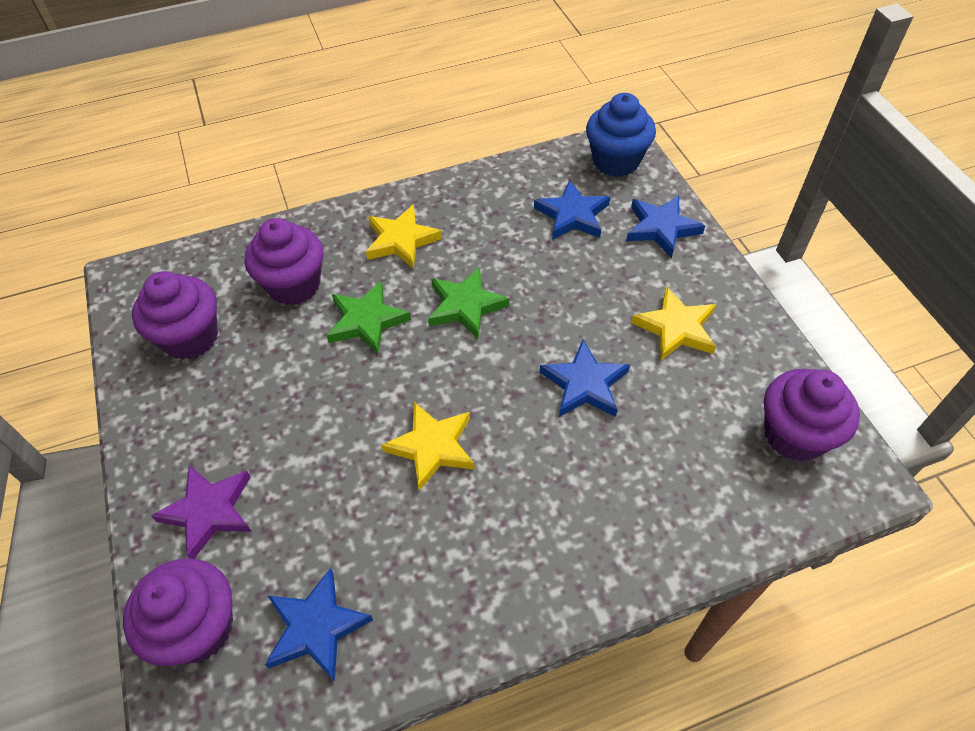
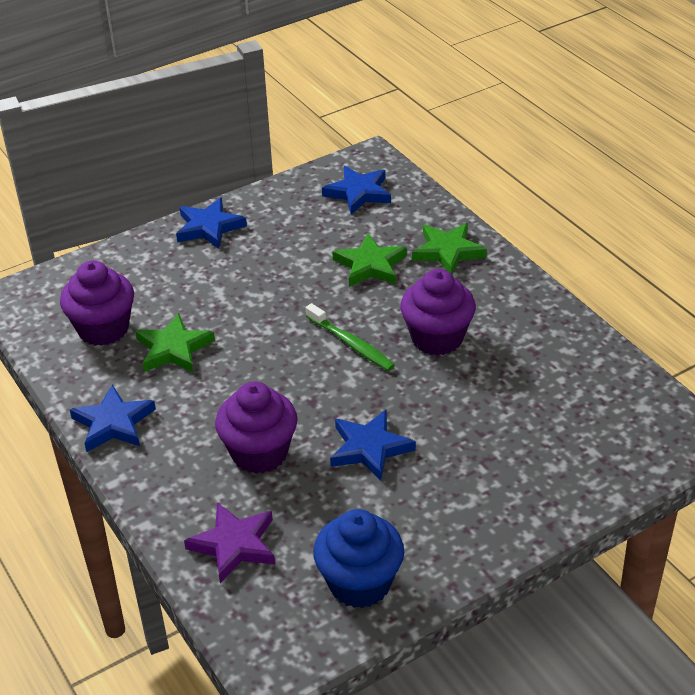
green star: [326,281,411,354] [428,267,510,339] = 2 -> [135,313,215,373] [332,234,407,287] [412,223,487,274] = 3
green toothbrush: none = 0 -> [306,303,395,371] = 1
purple cupcake: [123,558,233,666] [132,271,218,360] [244,218,323,305] [764,369,860,462] = 4 -> [60,261,134,346] [215,381,298,474] [400,269,476,356] = 3
yellow star: [366,204,442,269] [381,402,475,491] [631,287,716,361] = 3 -> none = 0

